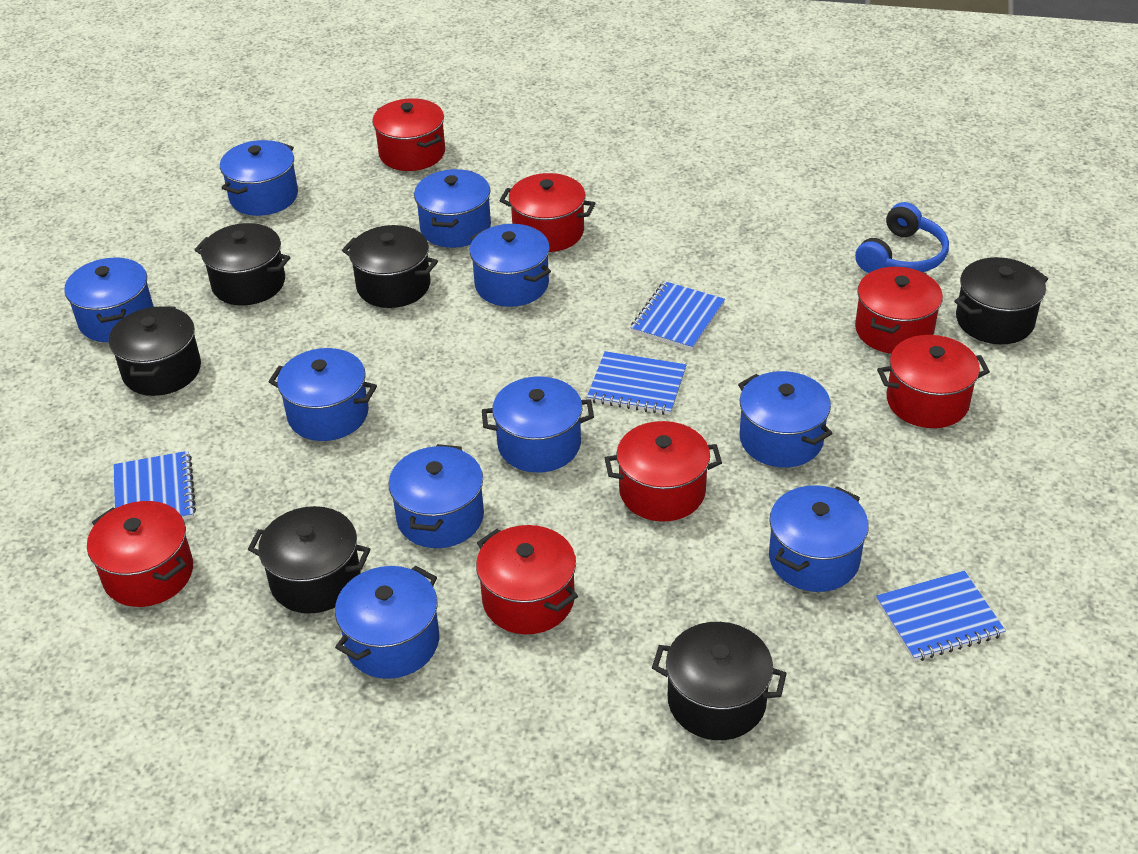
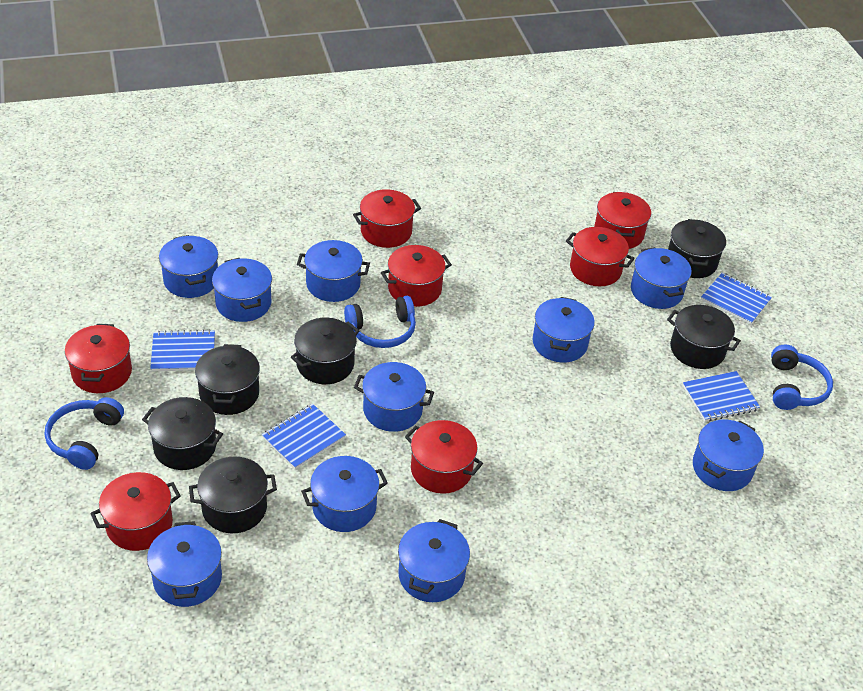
blue headphones: [855,202,949,273] = 1 -> [45,397,124,470] [344,296,416,348] [771,344,833,410] = 3

